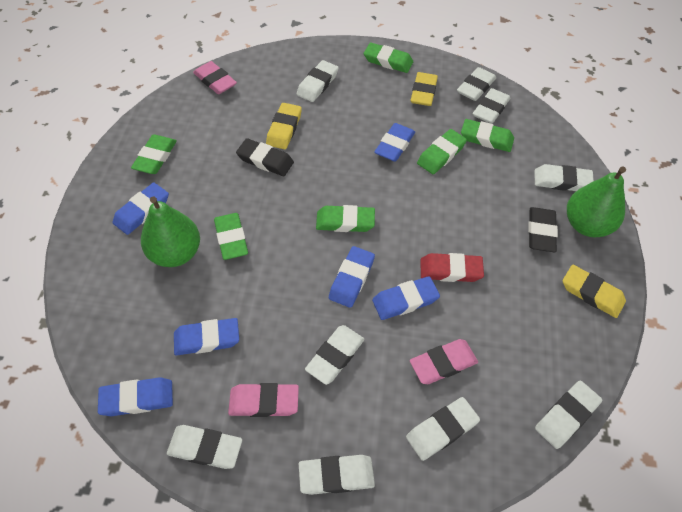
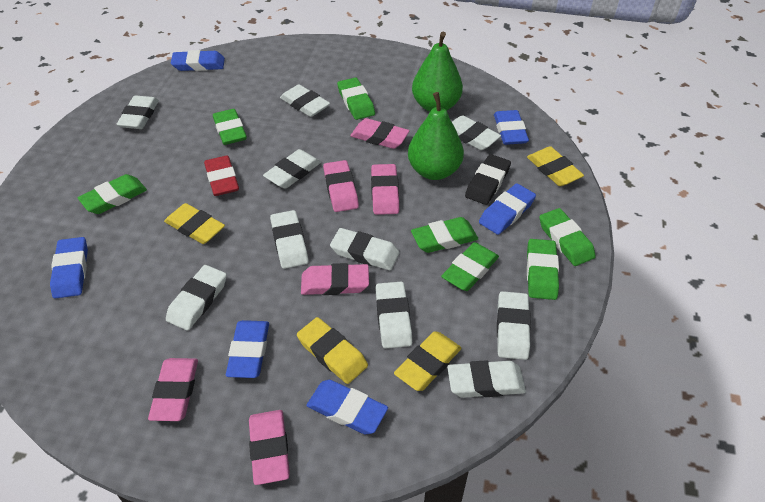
black eraser: [236,138,294,176] [528,207,558,252] = 2 -> [465,154,511,205] = 1
green eraser: [131,135,177,174] [214,213,248,260] [316,205,375,232] [364,43,413,73] [417,129,467,174] [461,119,514,152] = 6 -> [78,174,147,214] [213,109,247,145] [337,77,375,120] [411,217,478,253] [441,242,499,291] [527,239,559,300] [539,208,596,266] = 7
pink eraser: [193,61,237,94] [228,383,299,417] [410,339,478,384] = 3 -> [148,358,198,421] [249,410,290,485] [301,263,369,295] [323,160,359,212] [350,118,410,149] [371,164,399,215] = 6
white eraser: [167,425,242,469] [297,60,339,102] [299,455,375,495] [305,325,364,385] [406,397,480,461] [457,67,496,101] [473,88,510,124] [534,164,594,191] [535,380,602,449] = 9 -> [116,96,159,129] [166,265,227,330] [263,149,321,189] [270,210,309,269] [280,84,330,117] [330,228,400,270] [375,282,412,349] [447,360,526,398] [452,115,501,150] [497,291,531,360] = 10
yellow eraser: [266,103,302,149] [411,72,438,106] [563,265,626,318] = 3 -> [164,203,225,244] [297,317,368,384] [394,332,461,391] [527,146,584,186] = 4

